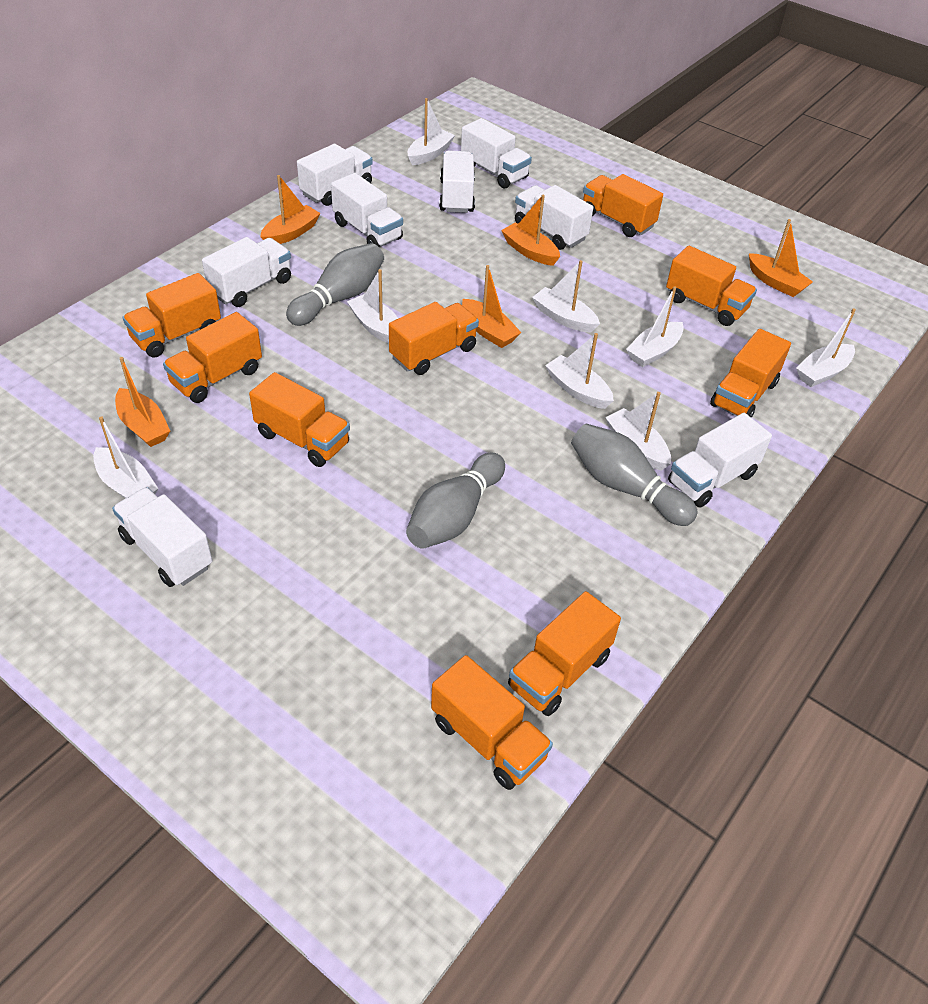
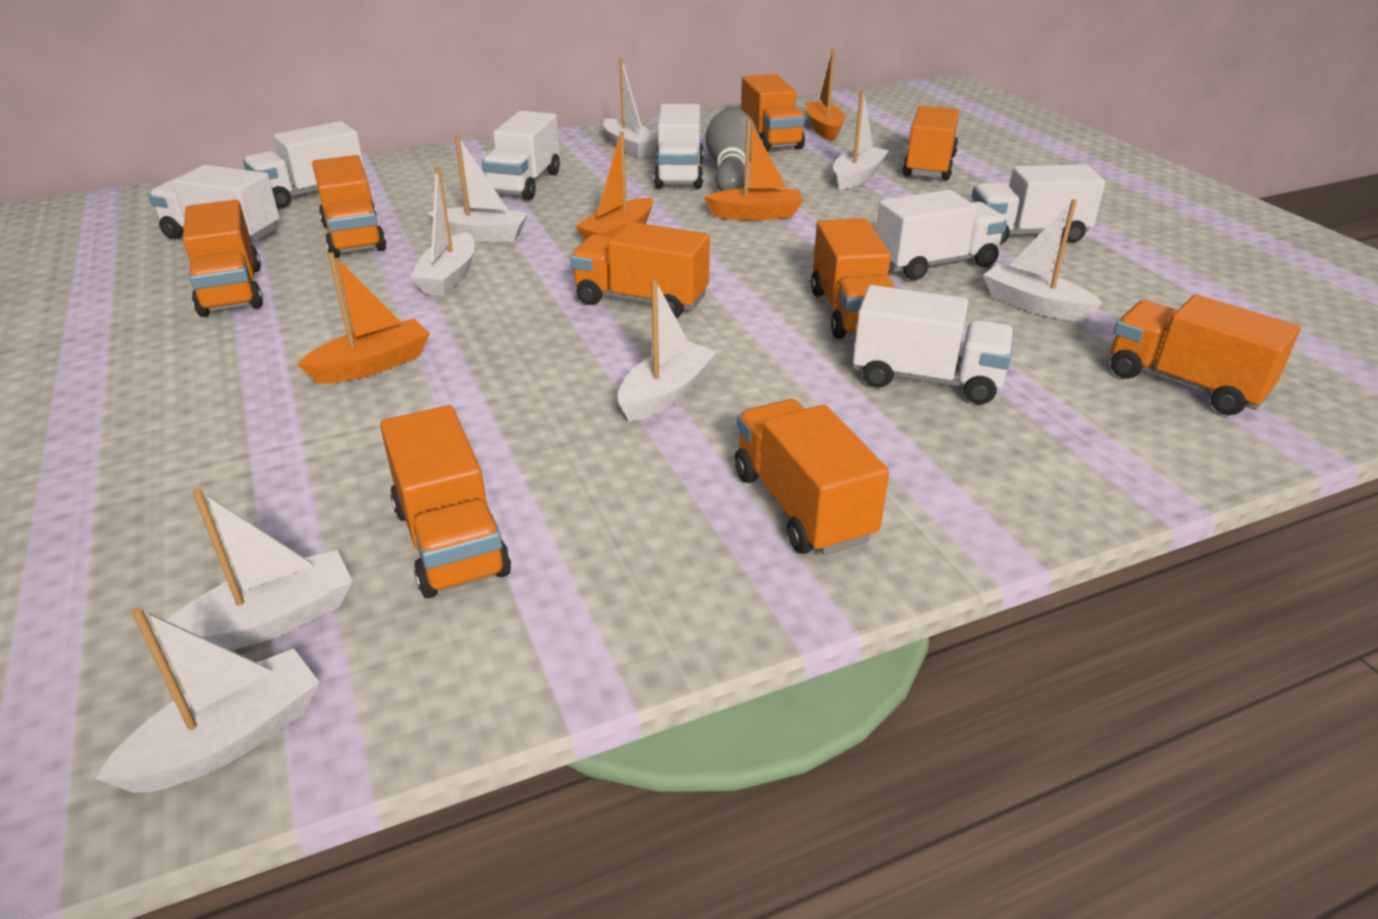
grey bowling pin: [286,243,384,326] [406,453,505,549] [571,424,697,526] = 3 -> [706,107,758,191] = 1
orange boat: [115,357,170,447] [260,175,321,244] [462,265,522,348] [501,195,560,266] [749,219,813,297] = 5 -> [297,252,430,384] [575,132,653,240] [704,119,803,220] [806,49,845,141] = 4
white truck: [112,487,213,587] [202,237,291,307] [297,144,373,206] [331,173,403,247] [439,151,475,213] [461,118,532,188] [515,185,593,250] [668,413,772,507] = 8 -> [148,165,280,241] [243,121,365,209] [482,111,560,200] [654,104,703,189] [853,285,1014,404] [876,190,1007,280] [972,164,1106,245] = 7

